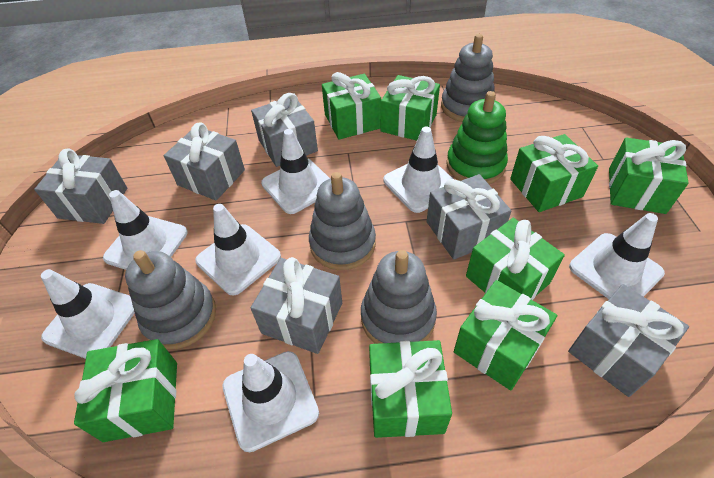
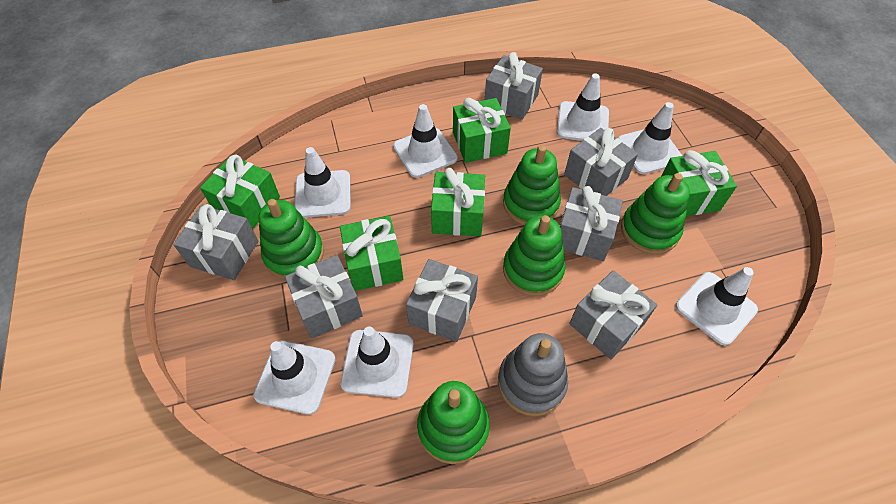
green gift: [74,339,177,442] [322,72,381,140] [369,340,452,438] [381,75,440,141] [454,280,557,391] [466,218,565,300] [510,134,598,212] [609,137,689,214] = 8 -> [200,155,280,229] [340,216,403,291] [431,168,485,236] [453,98,511,163] [662,150,737,216] = 5
green stacking toy: [446,91,508,184] = 1 -> [259,199,324,279] [417,381,490,464] [503,145,561,225] [503,215,566,296] [621,173,690,254] = 5
grey gift: [34,148,127,224] [164,123,245,201] [251,93,318,167] [251,257,342,354] [427,174,512,260] [568,284,689,397] = 6 -> [173,204,258,280] [285,255,363,339] [406,259,478,342] [485,52,543,120] [560,186,623,261] [564,128,638,196] [569,270,657,359] = 7
grey stacking toy: [125,250,216,350] [309,172,376,270] [361,250,437,344] [441,34,495,122] = 4 -> [498,333,568,416] = 1

